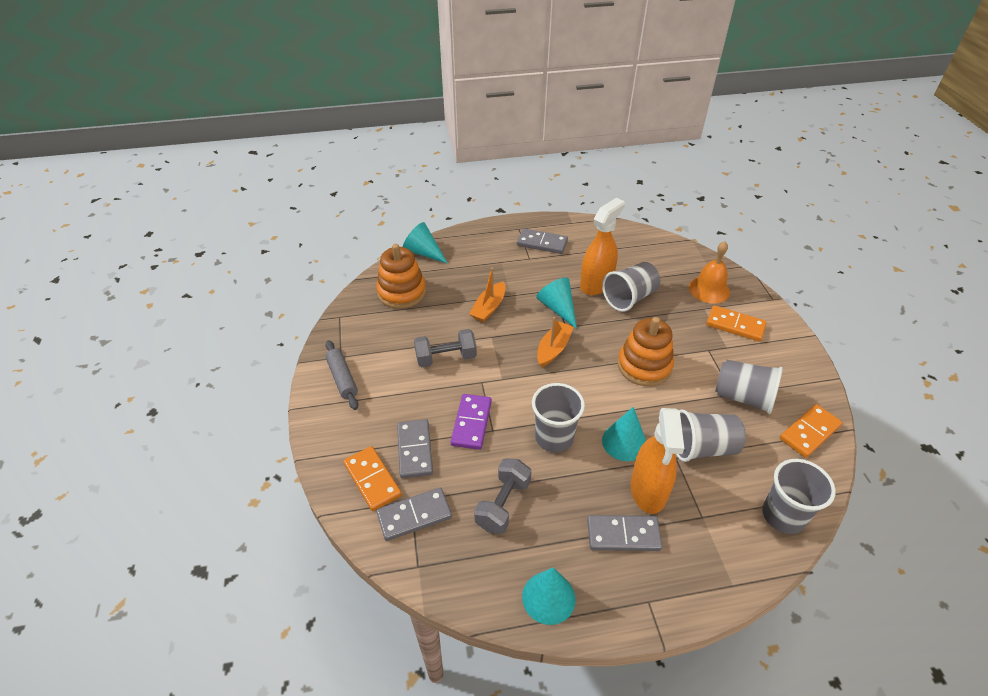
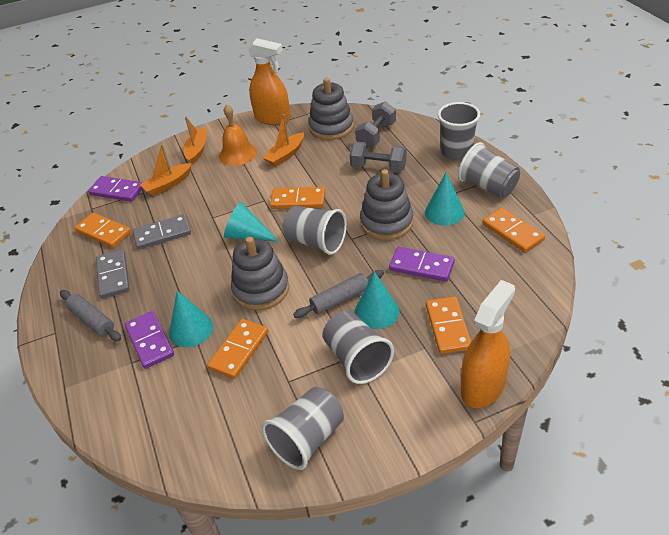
grey domino: [376,488,452,541] [397,419,433,478] [517,228,568,254] [587,515,663,551] = 4 -> [96,250,130,299] [133,214,191,249] = 2
grey rolling pin: [326,340,359,410] = 1 -> [60,290,121,341] [293,270,384,318] = 2
grey stacking toy: none = 0 -> [231,237,289,311] [308,78,354,140] [360,169,414,240] = 3
orange boat: [470,268,506,322] [537,317,574,367] = 2 -> [140,144,192,196] [183,117,207,165] [262,114,304,166] = 3
orange domino: [343,446,402,511] [706,305,767,342] [780,404,842,458] = 3 -> [75,213,131,248] [207,319,268,379] [270,187,325,209] [426,297,471,354] [482,208,545,252] = 5
orange stacking toy: [376,244,426,309] [617,317,674,386] = 2 -> none = 0
purple domino: [451,394,492,450] = 1 -> [88,176,143,202] [125,311,174,369] [389,247,455,282] = 3

